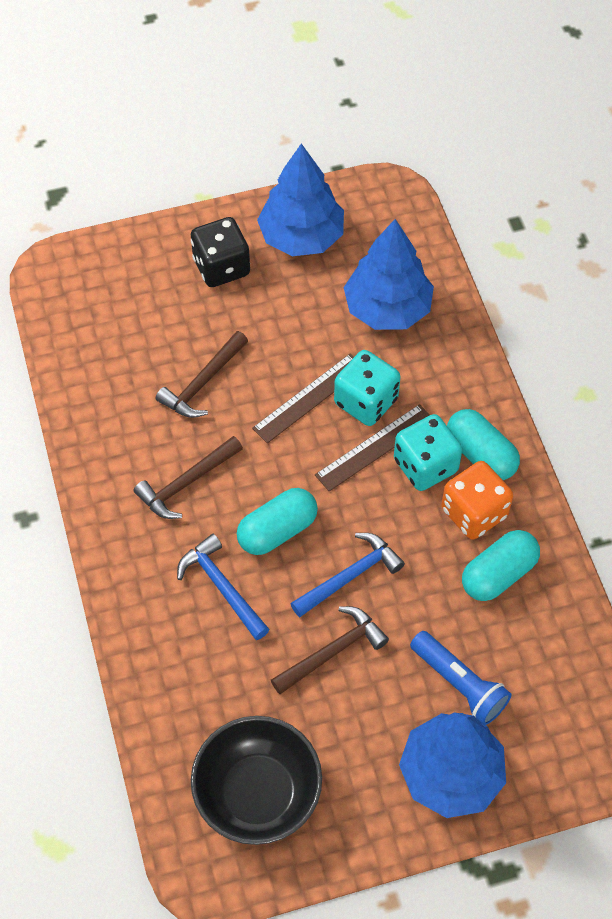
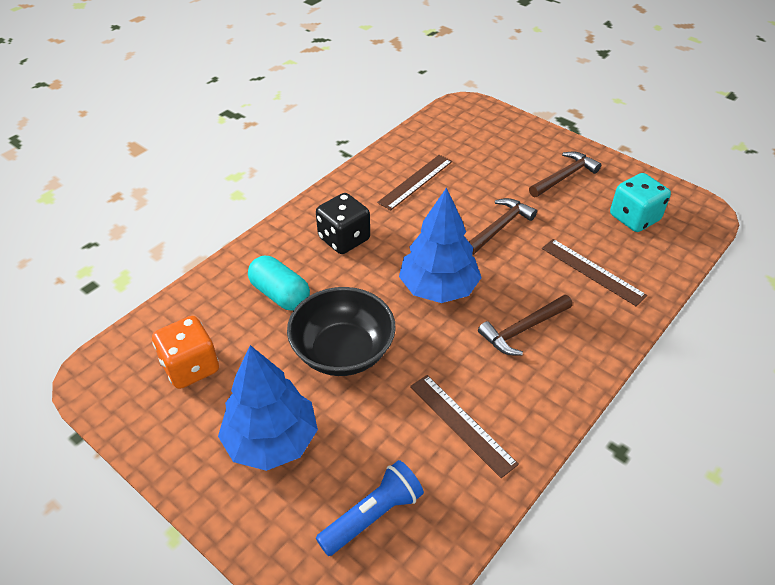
blue hammer: [177,534,270,640] [290,533,405,617] = 2 -> none = 0
blue tree: [257,143,344,256] [343,219,434,330] [399,712,506,818] = 3 -> [218,345,318,471] [399,187,482,303] = 2
brown ruler: [252,354,354,444] [315,404,429,492] = 2 -> [377,155,452,210] [410,375,519,478] [542,239,647,306] = 3
turquoise capsule: [237,488,318,555] [447,409,520,480] [462,530,540,601] = 3 -> [248,256,310,311] = 1
turquoise dice: [334,350,401,426] [394,414,462,491] = 2 -> [610,173,671,232] = 1

